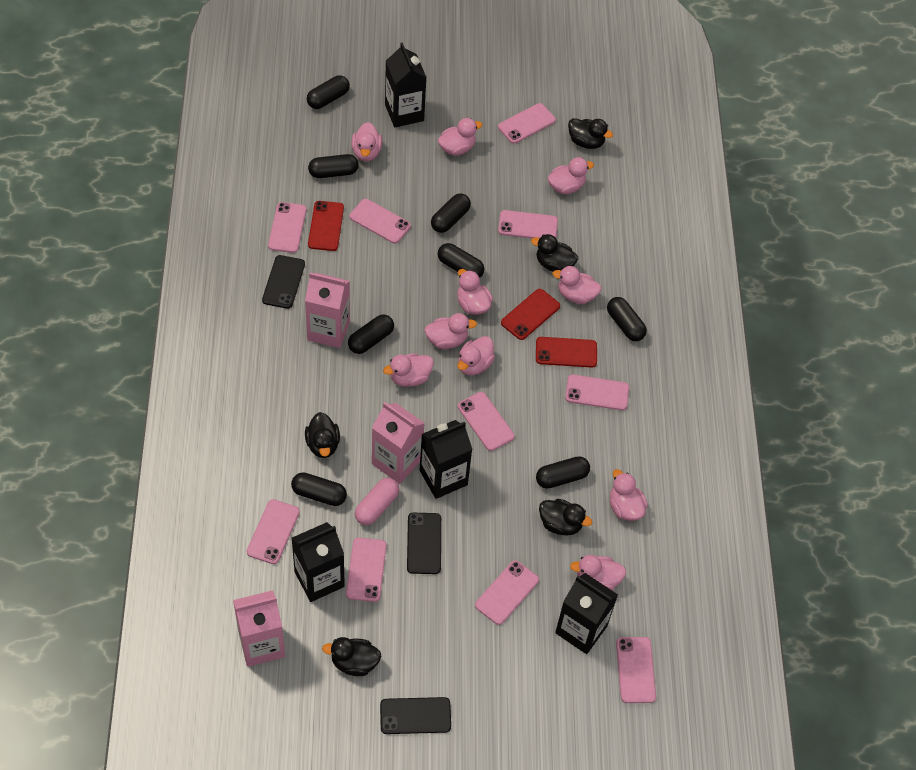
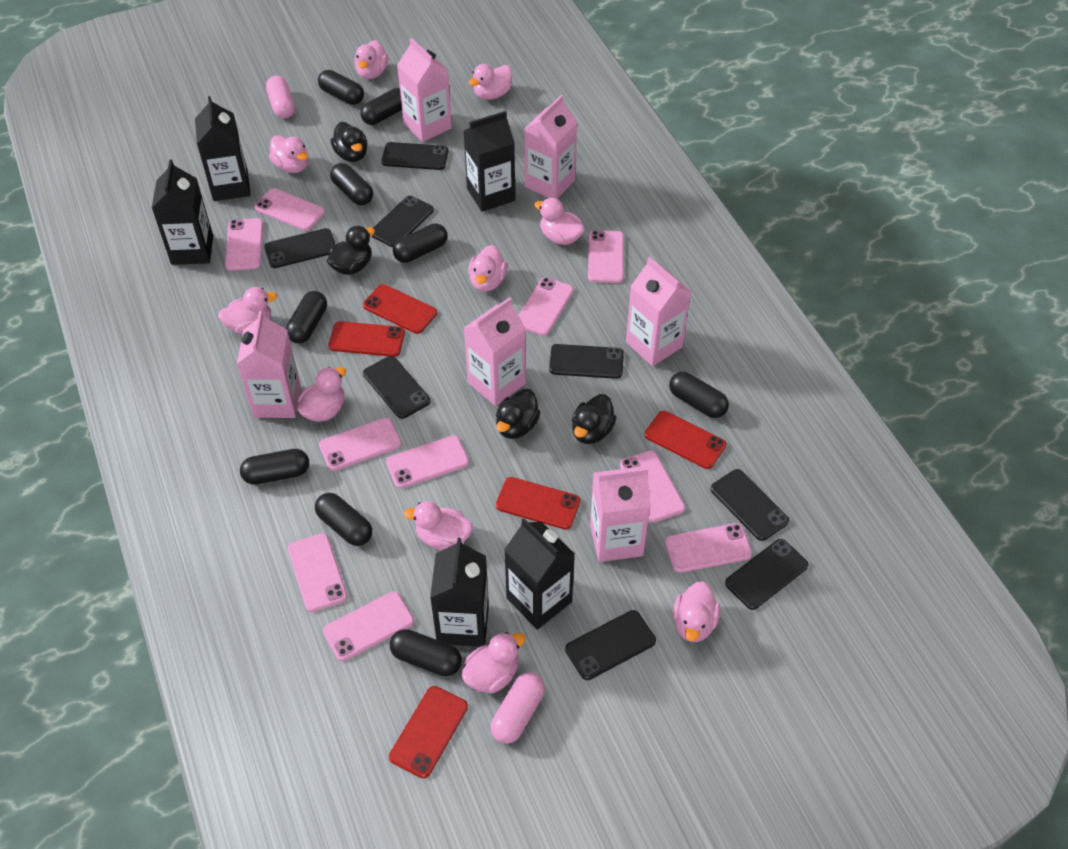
black capsule: [291,472,347,506] [307,75,350,109] [308,154,359,178] [348,314,394,354] [431,193,471,233] [438,243,484,278] [536,456,590,489] [607,297,647,341] = 8 -> [240,449,309,485] [286,291,327,344] [315,493,372,546] [318,70,364,105] [330,163,373,205] [360,88,402,125] [390,629,462,676] [393,223,448,263] [669,372,729,418] = 9
black carton: [292,522,345,602] [385,42,427,127] [420,420,473,499] [555,573,618,654] = 4 -> [152,159,213,265] [195,96,250,201] [430,538,489,647] [464,111,515,212] [504,518,575,630] = 5
black duck: [305,412,340,458] [322,637,381,676] [531,234,578,272] [539,499,592,536] [568,118,613,149] = 5 -> [327,225,375,275] [331,122,368,162] [496,389,541,439] [572,394,617,444] = 4
black phone: [262,255,305,309] [380,697,451,734] [407,513,441,574] = 3 -> [264,228,336,268] [363,356,430,419] [371,196,434,247] [382,142,449,170] [549,344,624,379] [565,610,656,680] [710,469,789,541] [725,539,809,610] = 8
pink capsule: [355,478,399,525] = 1 -> [266,76,295,118] [490,672,545,744] = 2
pink carton: [233,590,285,667] [305,272,350,348] [372,402,425,484] = 3 -> [237,311,301,418] [397,38,452,142] [464,297,526,406] [524,95,577,199] [590,466,651,562] [626,257,691,366] = 6
red phone: [308,201,344,251] [501,289,560,340] [536,337,597,368] = 3 -> [329,321,405,357] [363,284,437,334] [389,686,468,778] [496,477,581,530] [645,411,726,469] = 5

